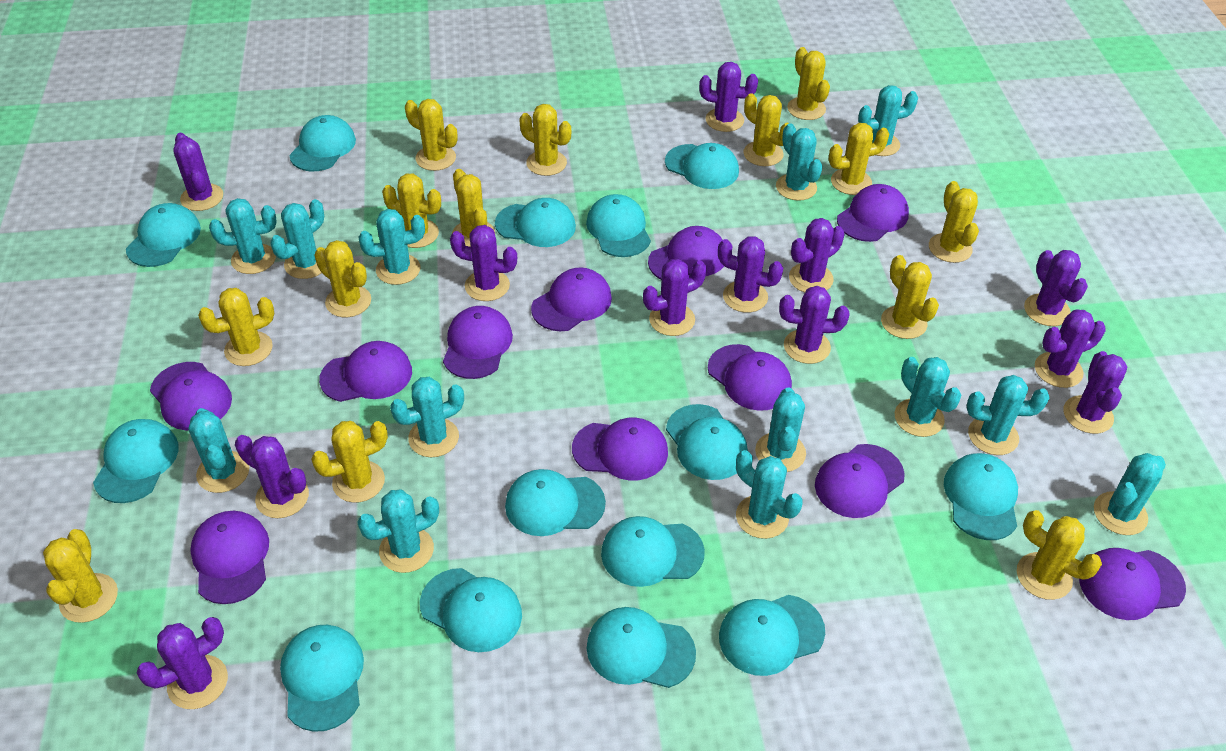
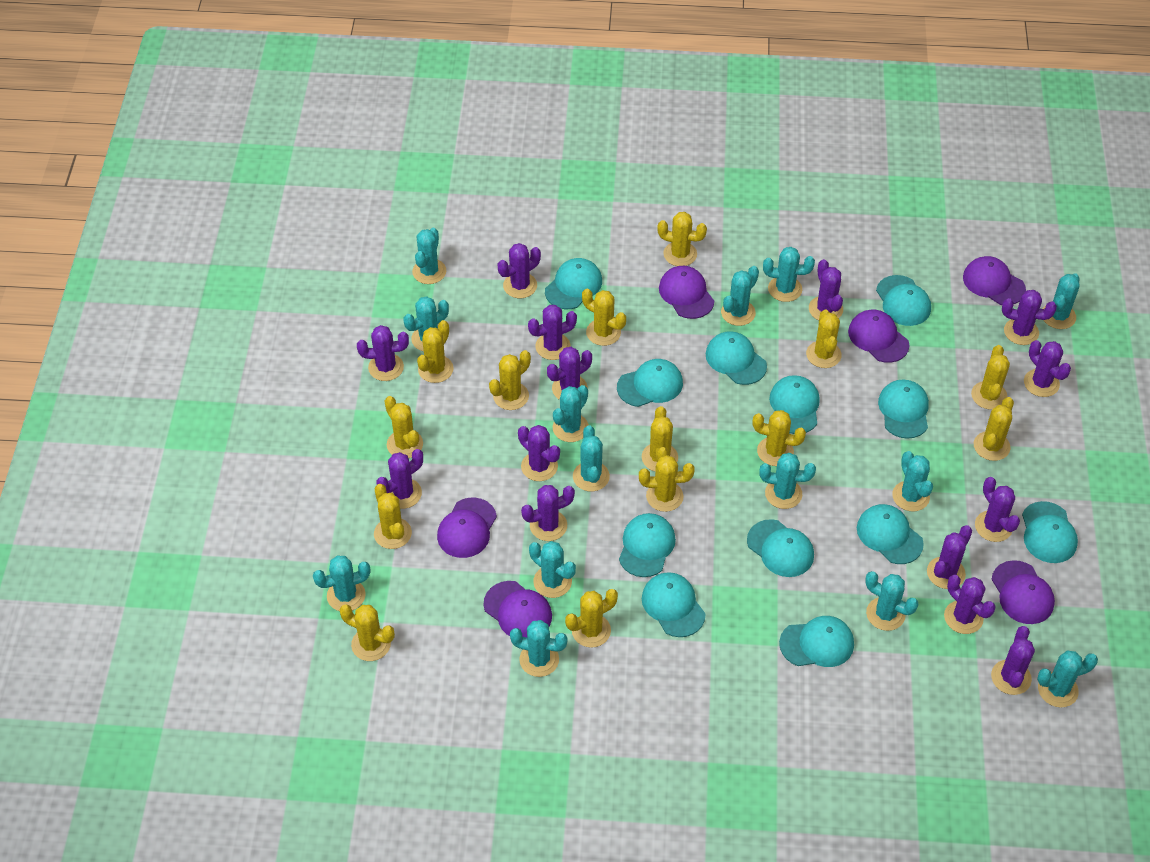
purple cactus: [137,617,228,709] [173,133,223,211] [235,435,309,518] [450,225,517,301] [643,259,707,336] [699,62,758,132] [718,236,783,313] [779,286,850,364] [789,218,845,292] [1024,250,1088,326] [1035,310,1106,388] [1063,351,1127,434] = 12 -> [357,325,409,381] [376,449,423,509] [498,243,541,298] [518,425,560,481] [521,485,575,541] [528,305,577,360] [547,347,592,400] [809,259,843,320] [927,525,972,589] [944,575,996,634] [975,477,1020,542] [991,626,1035,695] [1002,290,1057,345] [1024,340,1071,397] = 14
purple cap: [150,362,232,430] [190,511,269,604] [319,341,412,402] [443,306,513,379] [531,267,612,331] [572,418,668,481] [648,226,724,279] [708,344,792,411] [815,444,905,518] [837,184,909,242] [1079,548,1186,620] = 11 -> [437,498,497,558] [484,581,552,638] [659,266,714,319] [848,310,910,363] [963,256,1026,305] [991,560,1055,624] = 6
turquoise cactus: [189,408,249,493] [209,198,276,274] [270,199,324,279] [357,489,439,573] [358,209,425,285] [390,377,464,457] [736,450,803,539] [755,387,806,472] [776,123,823,201] [858,85,918,156] [895,357,961,437] [967,375,1049,455] [1094,453,1166,535] = 13 -> [313,556,370,611] [404,296,449,351] [412,228,446,284] [510,620,568,677] [529,541,576,598] [553,385,589,442] [573,425,610,492] [721,266,759,326] [759,453,816,509] [763,247,815,302] [865,571,919,631] [892,451,933,512] [1037,650,1098,707] [1043,273,1079,329] = 14
turquoise cap: [93,419,179,503] [126,203,201,267] [280,625,364,732] [289,115,356,171] [420,568,522,652] [495,198,576,247] [505,469,606,536] [586,194,651,257] [587,607,696,688] [601,516,705,587] [665,143,739,189] [666,404,748,480] [719,595,825,676] [944,453,1018,540] = 14 -> [545,258,602,309] [617,359,683,407] [619,513,676,577] [642,572,706,637] [706,331,767,385] [747,519,814,577] [769,375,820,434] [779,616,854,667] [857,504,924,564] [876,275,931,326] [878,380,929,439] [1022,501,1078,563] = 12

